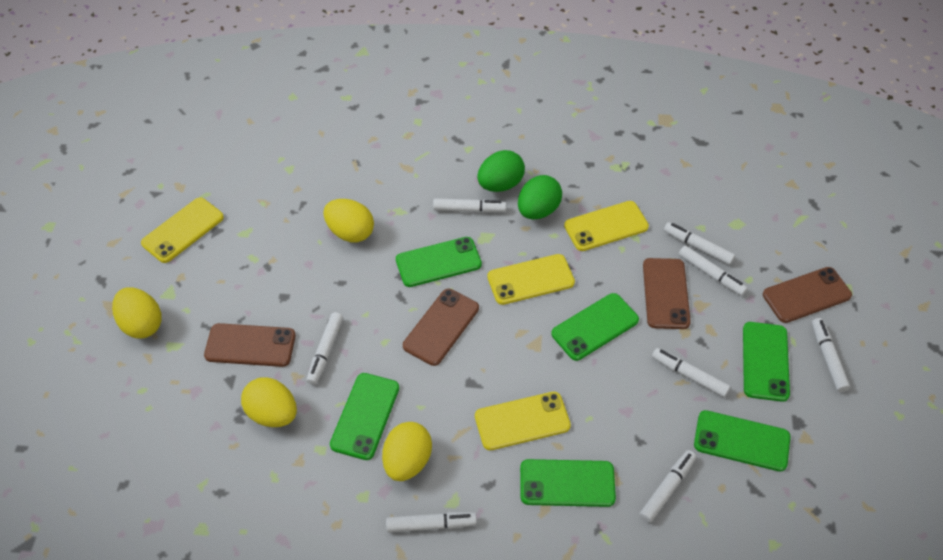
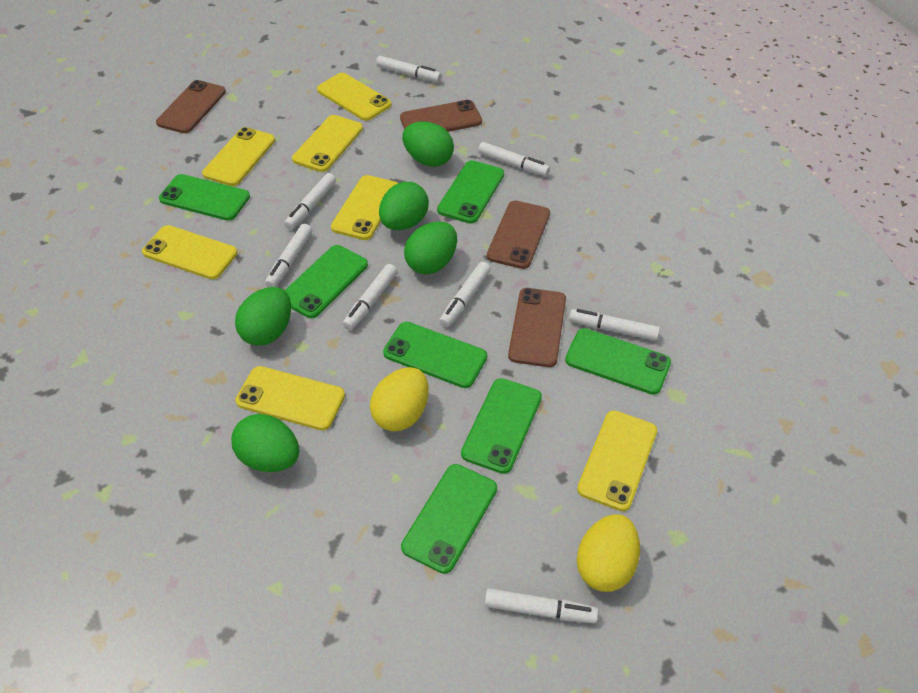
green egg: [477,150,525,192] [518,175,562,219] = 2 -> [231,414,299,472] [235,287,291,346] [379,182,429,230] [402,121,454,167] [404,221,457,275] = 5
green phone: [330,373,399,460] [396,237,482,287] [520,459,616,507] [551,293,639,361] [694,410,790,471] [743,322,790,402] = 6 -> [159,174,250,221] [284,245,368,318] [383,322,487,388] [401,464,497,574] [437,160,504,224] [461,378,542,474] [565,328,671,395] = 7
yellow egg: [112,287,162,338] [241,377,297,427] [323,199,374,243] [382,422,432,481] = 4 -> [370,367,429,431] [577,514,640,592] = 2
yellow phone: [141,198,224,263] [475,392,571,450] [487,254,575,305] [564,201,649,251] = 4 -> [142,225,238,279] [202,127,275,186] [235,366,345,430] [292,115,363,172] [317,73,392,121] [331,175,398,240] [577,410,657,511] = 7

